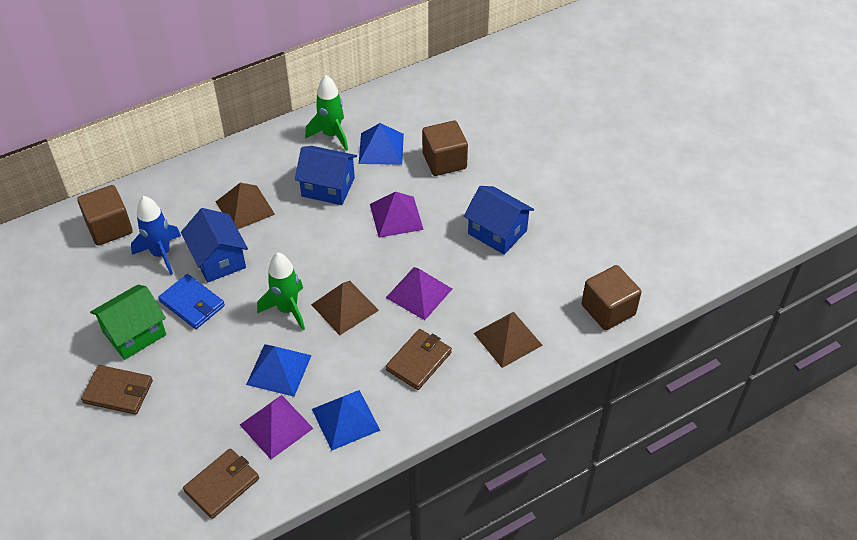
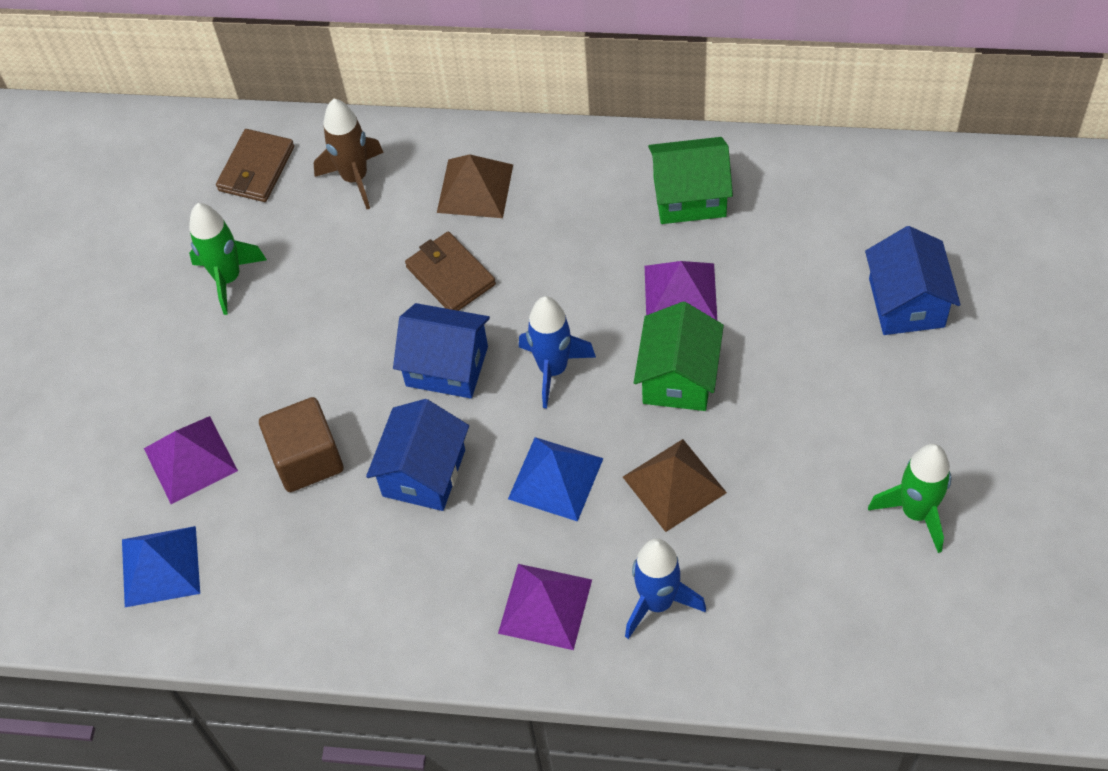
blue pyramid: [246,344,312,397] [312,390,380,451] [359,123,404,165] = 3 -> [122,526,200,607] [508,437,604,522] = 2
blue rocket: [131,196,181,275] = 1 -> [519,296,596,409] [625,538,706,639] = 2
blue wallet: [158,274,225,329] = 1 -> none = 0
brown cube: [77,185,133,246] [422,121,468,176] [582,265,642,330] = 3 -> [259,397,344,492] = 1
brown pyramid: [216,183,275,229] [311,281,379,335] [474,312,543,368] = 3 -> [437,154,513,218] [623,439,727,532] = 2
brown rocket: none = 0 -> [314,99,384,209] = 1
brown wallet: [81,365,153,415] [183,448,259,519] [386,329,452,390] = 3 -> [216,129,294,202] [405,232,496,311] = 2
green house: [90,285,166,360] = 1 -> [634,302,724,411] [648,137,733,224] = 2

